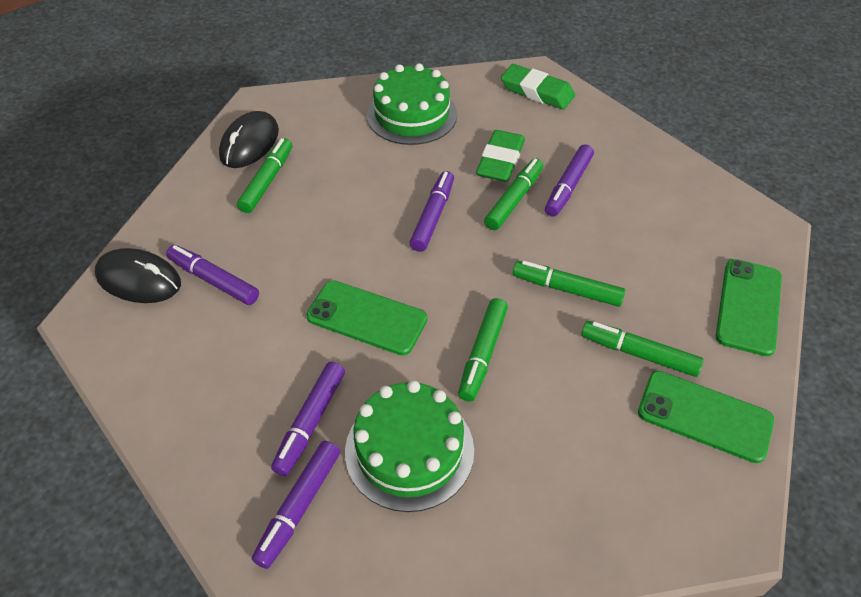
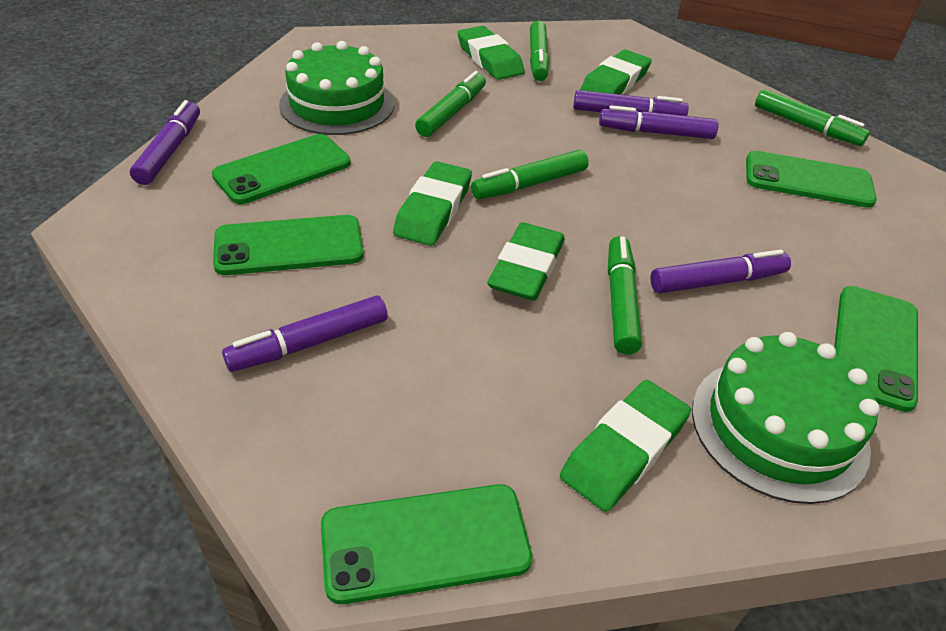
black mouse: [95,248,181,303] [219,111,279,168] = 2 -> none = 0
green eraser: [476,130,525,182] [501,64,575,110] = 2 -> [393,161,472,246] [457,26,524,80] [487,222,565,301] [560,380,691,512] [580,50,652,94] = 5
green phone: [306,280,427,356] [638,371,774,463] [716,259,782,356] = 3 -> [212,134,351,204] [213,215,364,275] [321,484,532,604] [746,151,877,208] [834,286,918,412] = 5

